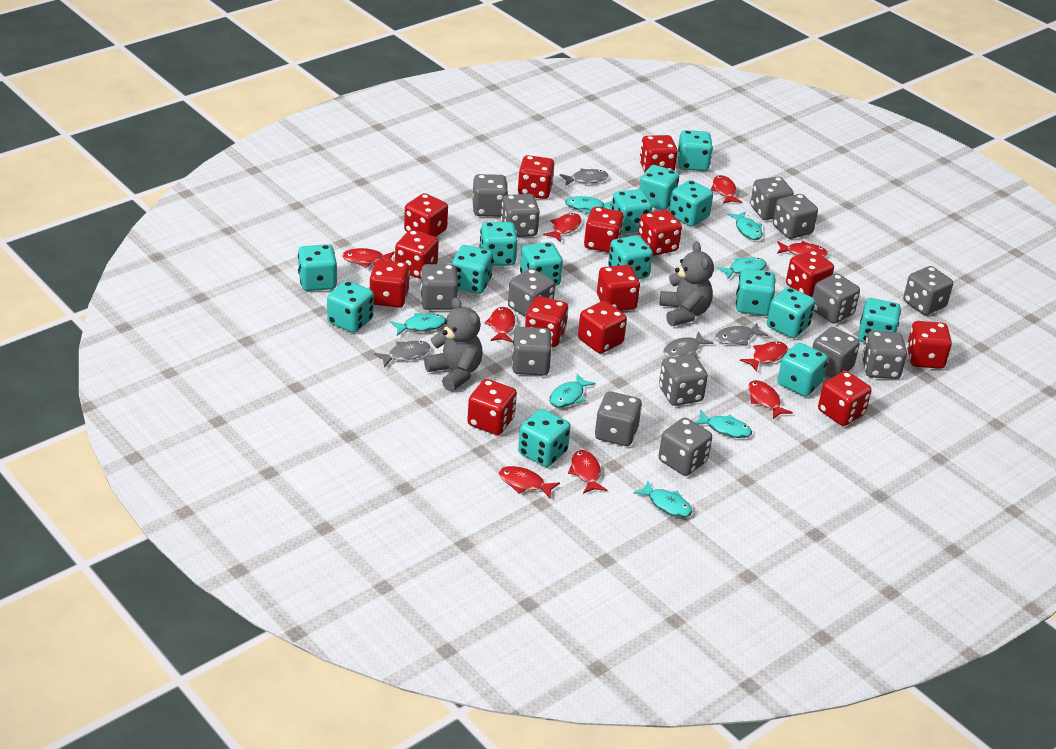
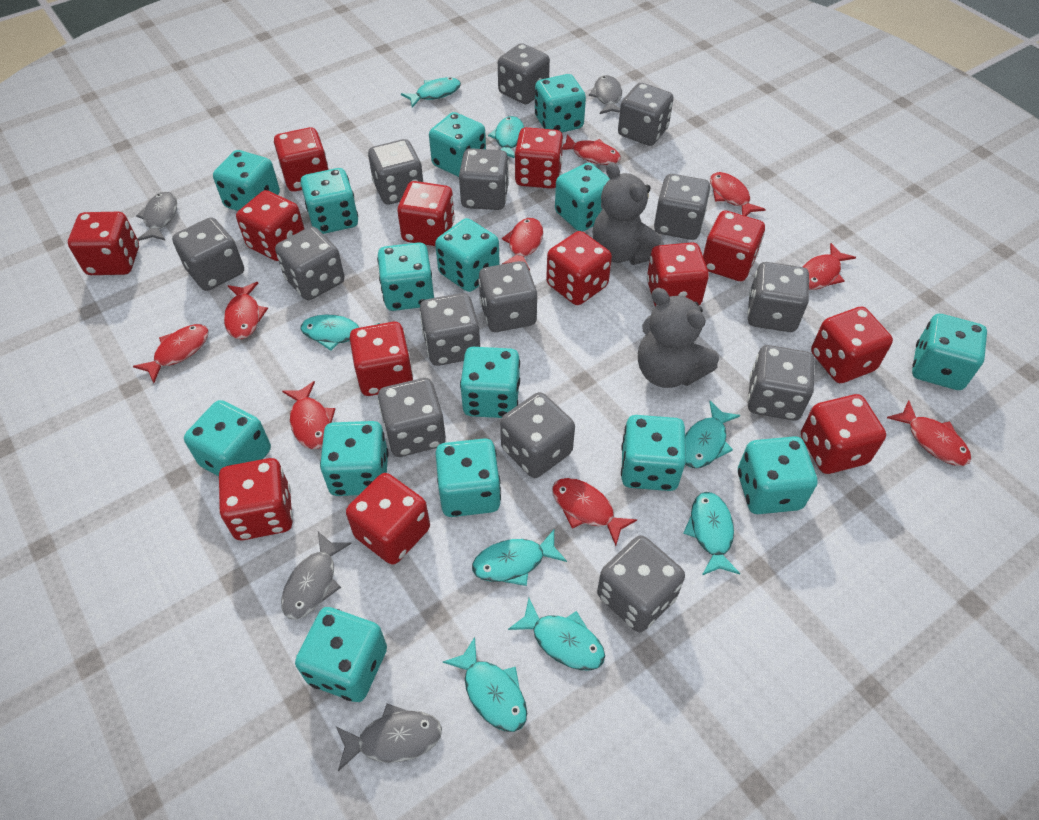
red dice: [369,260,410,308] [395,230,439,279] [404,193,448,237] [467,379,517,435] [518,155,554,199] [525,296,568,347] [578,301,627,353] [584,207,624,253] [597,265,640,311] [638,209,682,256] [639,135,678,172] [786,250,834,297] [818,371,871,426] [907,321,952,369] = 14 -> [68,212,139,275] [219,458,293,540] [236,190,304,261] [274,127,329,192] [346,473,430,565] [349,322,413,396] [397,181,455,246] [514,127,563,189] [546,231,612,305] [647,242,709,306] [703,210,765,281] [801,394,886,474] [811,306,893,383] = 13
turquoise fish: [390,313,446,335] [549,374,596,407] [565,196,612,214] [633,481,692,518] [695,410,752,438] [717,257,767,279] [727,211,763,240] = 7 -> [301,315,380,351] [401,78,461,107] [443,637,527,732] [472,530,567,586] [488,116,524,158] [508,598,605,671] [683,492,740,575] [685,401,741,468] = 8

